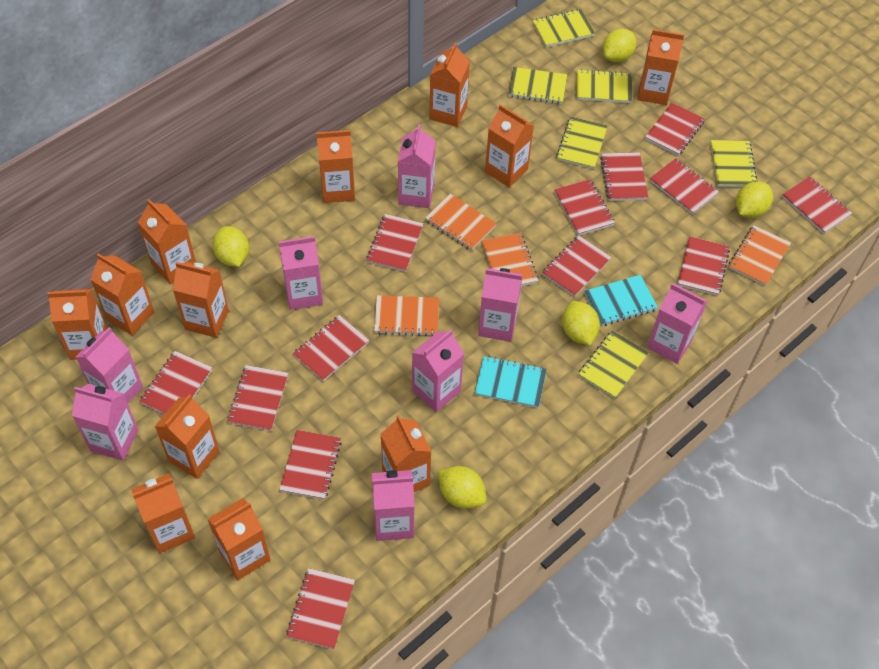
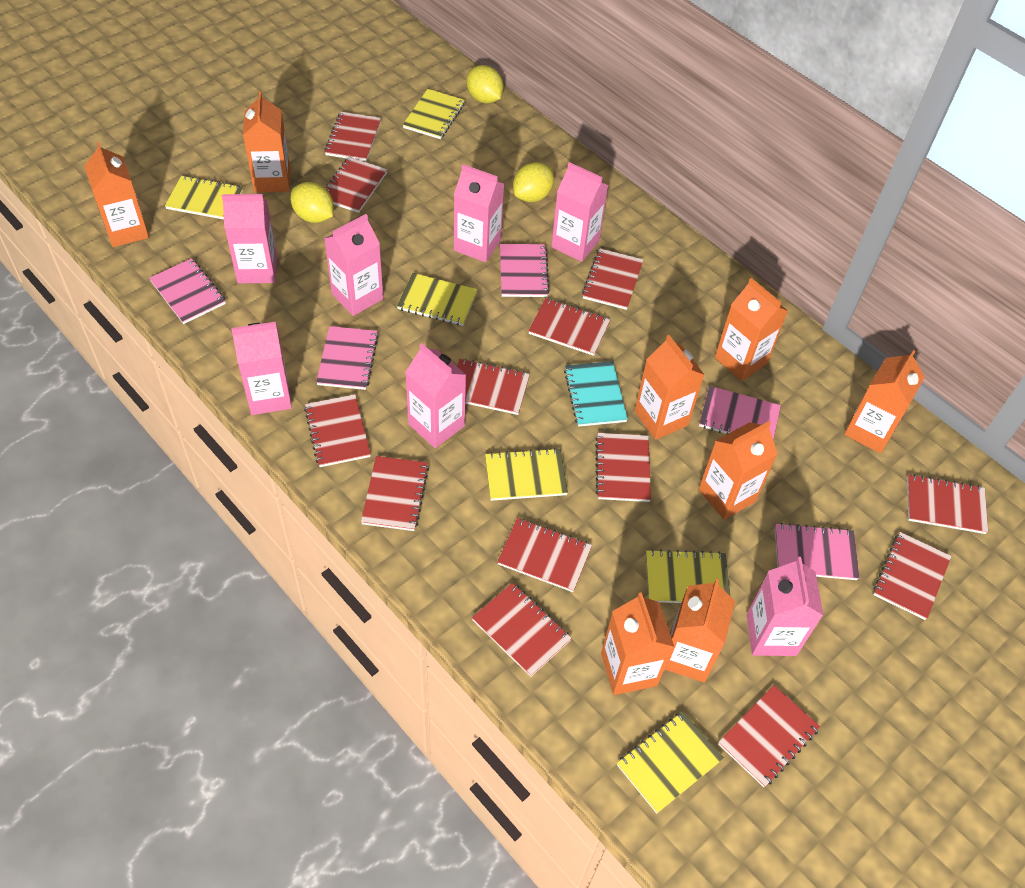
orange carton: [47,289,107,360] [90,254,154,335] [131,473,195,553] [138,199,196,284] [155,394,219,479] [173,262,229,338] [208,498,271,580] [317,130,355,203] [381,415,432,492] [429,42,470,127] [485,104,534,187] [637,29,684,105] = 12 -> [84,142,149,247] [243,92,290,192] [601,592,674,695] [634,335,704,440] [664,579,735,683] [699,421,778,520] [715,278,788,381] [844,350,925,453] = 8
orange notebook: [374,295,439,336] [425,194,497,251] [482,233,539,286] [728,225,791,286] = 4 -> none = 0
pink carton: [72,384,138,461] [76,327,143,403] [279,236,323,310] [372,470,415,541] [398,124,435,208] [412,330,464,412] [478,268,523,342] [647,283,708,364] = 8 -> [222,194,277,284] [231,322,292,415] [324,214,383,316] [405,343,466,448] [454,164,504,262] [551,162,608,262] [747,557,824,656] = 7
pink notebook: none = 0 -> [149,258,226,324] [316,326,379,390] [500,244,550,297] [699,386,781,440] [775,523,859,580] = 5
turquoise notebook: [475,356,547,408] [584,275,658,326] = 2 -> [564,361,628,427] = 1
yellow lemon: [212,226,249,267] [438,466,486,509] [562,301,600,345] [602,28,636,62] [736,181,773,218] = 5 -> [291,182,334,223] [467,65,504,103] [513,162,554,202] = 3

